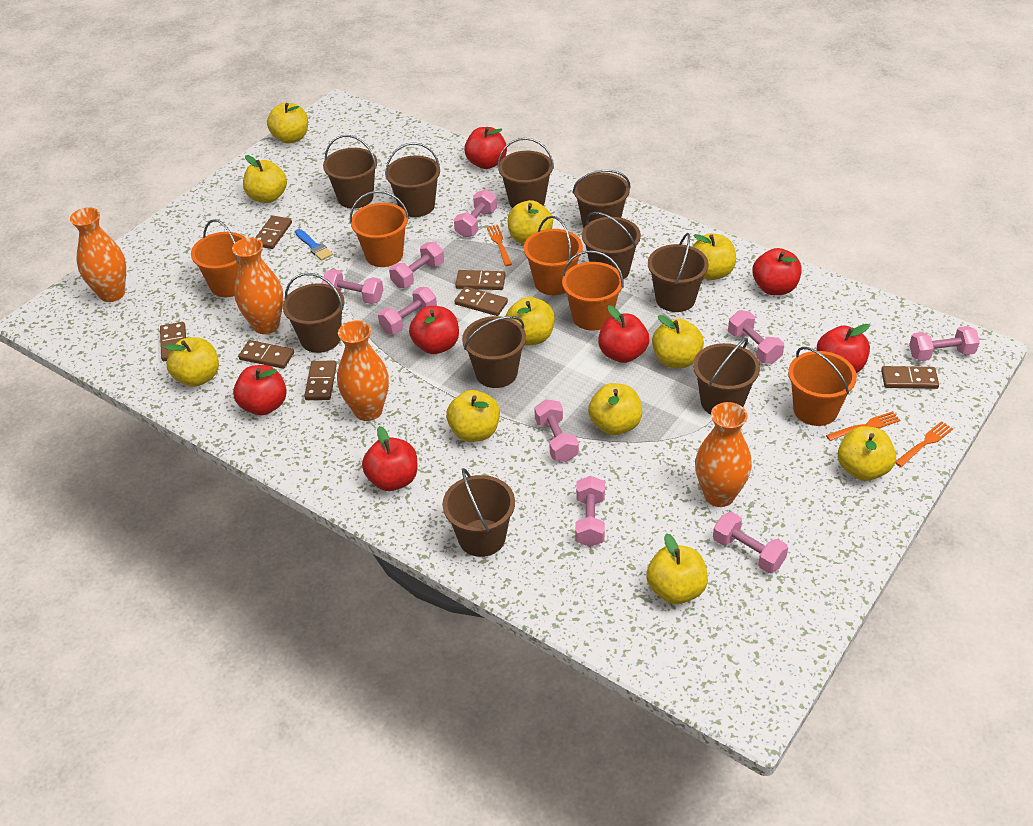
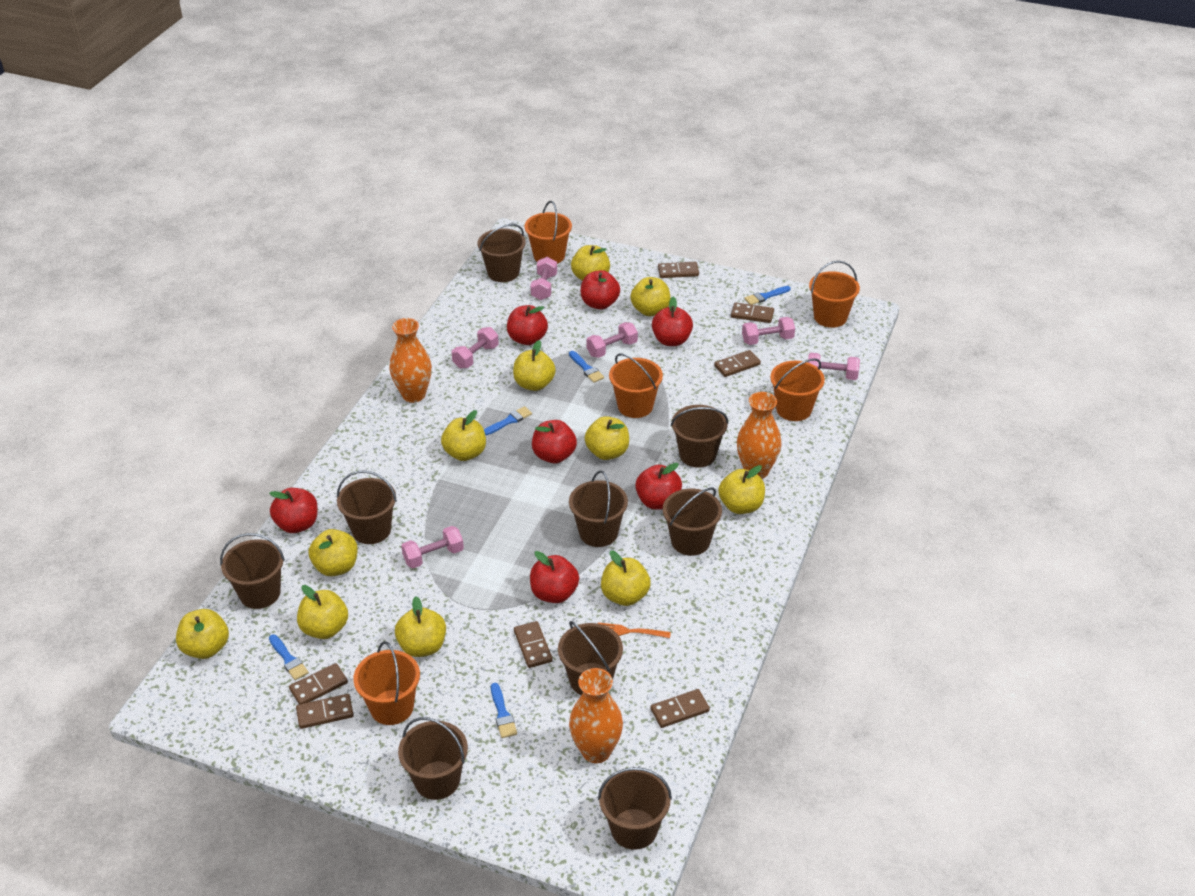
blue brush: [295,229,333,261] = 1 -> [269,634,309,680] [484,406,532,435] [491,683,517,738] [569,351,604,383] [744,286,791,305] = 5
brown bucket: [283,273,345,353] [323,135,377,209] [385,142,440,217] [443,468,515,557] [462,316,526,388] [498,138,554,208] [573,170,631,228] [582,212,641,280] [648,233,709,312] [693,338,760,414] = 10 -> [220,533,285,609] [337,470,397,544] [398,717,468,800] [478,224,526,282] [558,621,623,695] [569,471,628,547] [598,767,672,850] [663,487,722,556] [671,405,728,468] = 9
orange fork: [487,225,512,266] [826,411,901,441] [895,421,953,467] = 3 -> [598,623,671,638] = 1
orange vase: [70,208,126,302] [232,238,284,334] [337,320,389,421] [695,402,752,507] = 4 -> [389,318,432,403] [569,668,623,763] [737,392,782,479] = 3
pink dumbbell: [322,269,383,304] [378,287,437,334] [389,242,444,288] [454,189,497,238] [534,399,579,462] [575,476,605,547] [713,512,788,573] [728,310,784,364] [909,326,980,361] = 9 -> [401,526,464,568] [452,327,499,368] [530,257,557,300] [586,322,638,358] [742,317,795,345] [808,353,860,380] = 6

